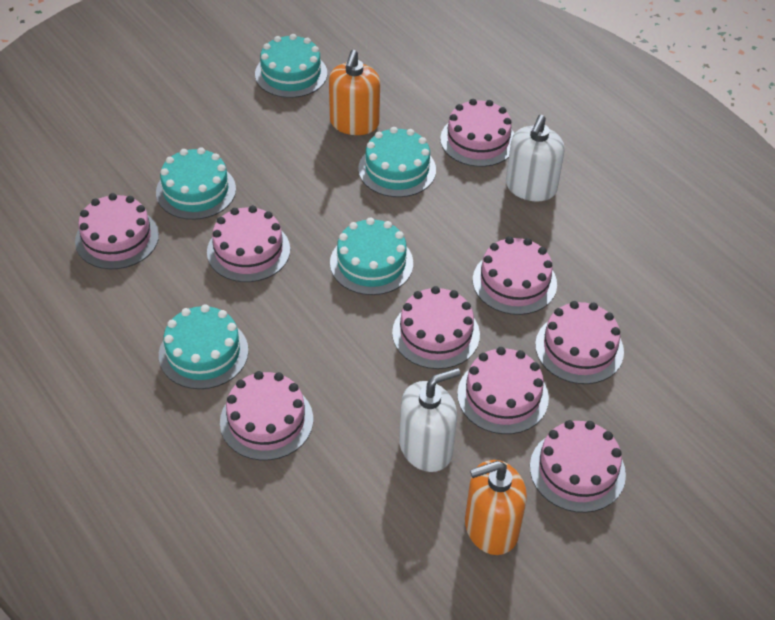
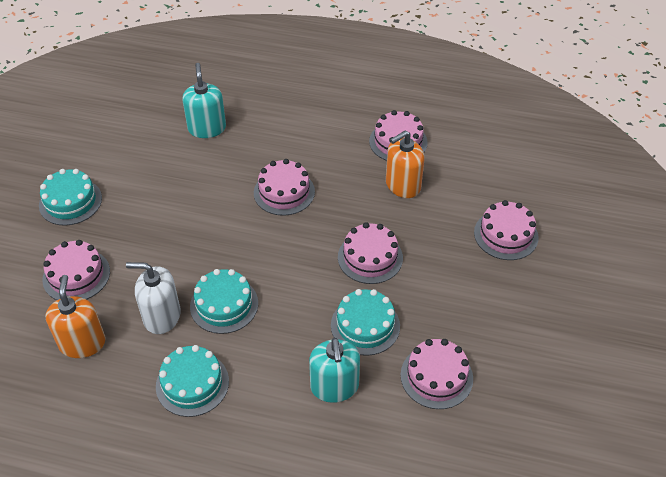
pink cake: [75,193,159,269] [207,206,290,282] [220,371,313,460] [392,286,480,369] [440,99,514,167] [457,347,549,434] [473,236,557,315] [530,420,626,513] [535,301,624,384] = 9 -> [42,240,110,300] [254,159,315,216] [338,222,403,284] [369,110,428,161] [401,339,473,409] [474,200,539,260] = 6
turquoise cake: [156,147,236,220] [159,304,248,389] [255,34,327,98] [330,218,413,295] [358,127,436,197] = 5 -> [39,169,102,226] [156,345,229,417] [190,269,258,334] [331,289,400,356] = 4
turquoise soap dispenser: none = 0 -> [182,63,226,138] [309,338,360,403] = 2
white soap dispenser: [399,368,460,472] [506,115,565,202] = 2 -> [126,262,181,334] = 1

